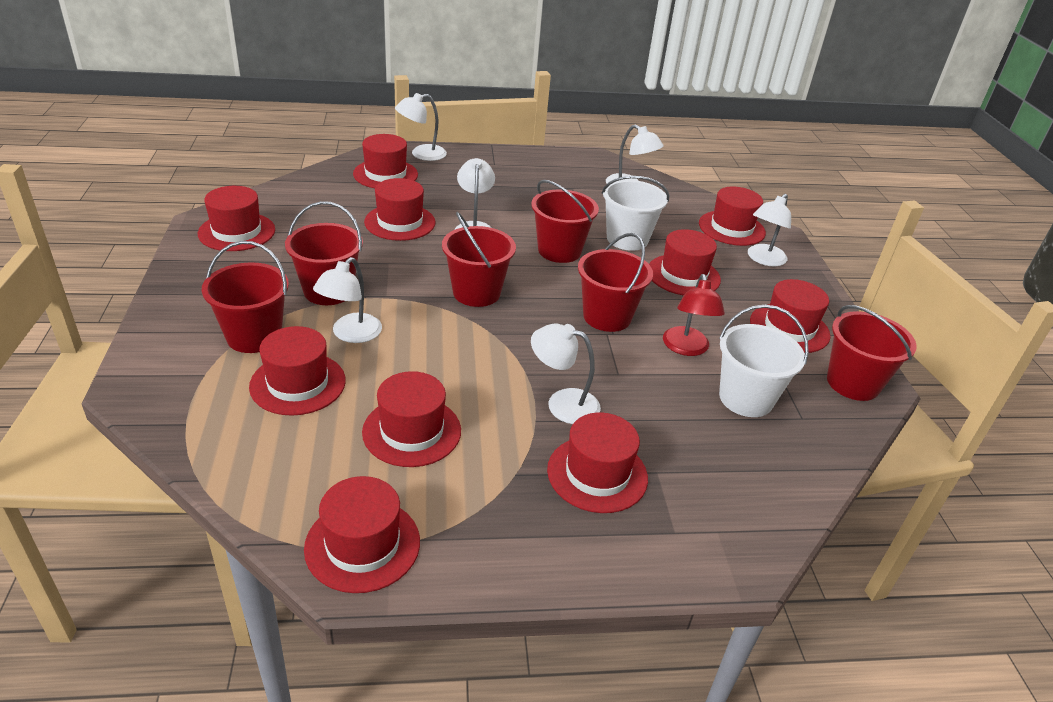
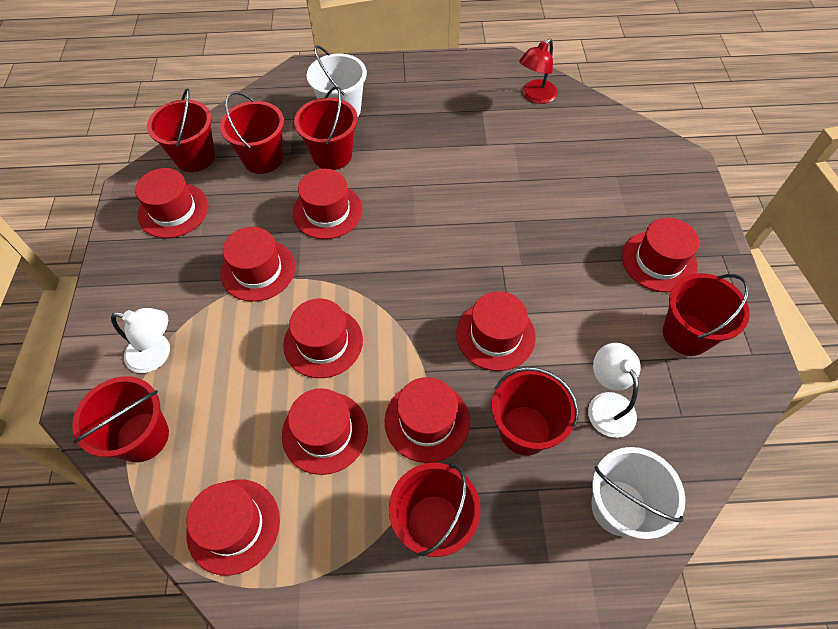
red bucket: [202,241,289,353] [285,201,363,305] [442,212,516,307] [531,180,599,263] [578,233,653,332] [827,305,917,401] = 6 -> [72,376,169,462] [147,88,215,172] [220,91,284,174] [294,86,358,170] [389,463,481,557] [492,367,578,455] [663,273,750,356] = 7
red hat: [198,186,275,251] [249,326,346,416] [304,476,420,593] [353,134,418,188] [362,371,461,467] [364,178,435,241] [547,412,648,513] [649,229,721,296] [699,187,766,246] [750,279,830,353] = 10 -> [135,168,208,238] [186,479,280,576] [221,227,295,302] [282,388,368,475] [283,299,363,378] [293,169,363,239] [385,377,470,463] [456,291,536,371] [622,218,699,292] = 9
white lamp: [313,257,382,343] [395,93,447,161] [455,158,495,229] [531,324,601,424] [606,125,663,183] [748,194,791,266] = 6 -> [111,308,170,373] [588,343,641,438] = 2

